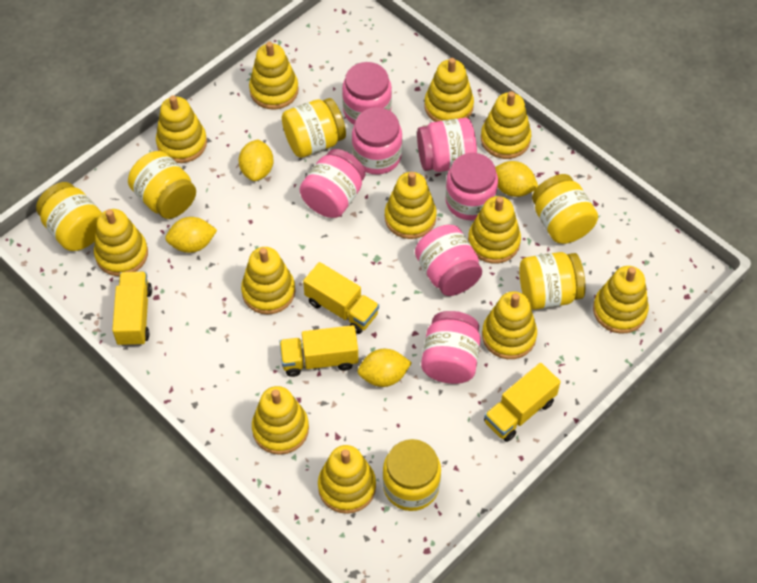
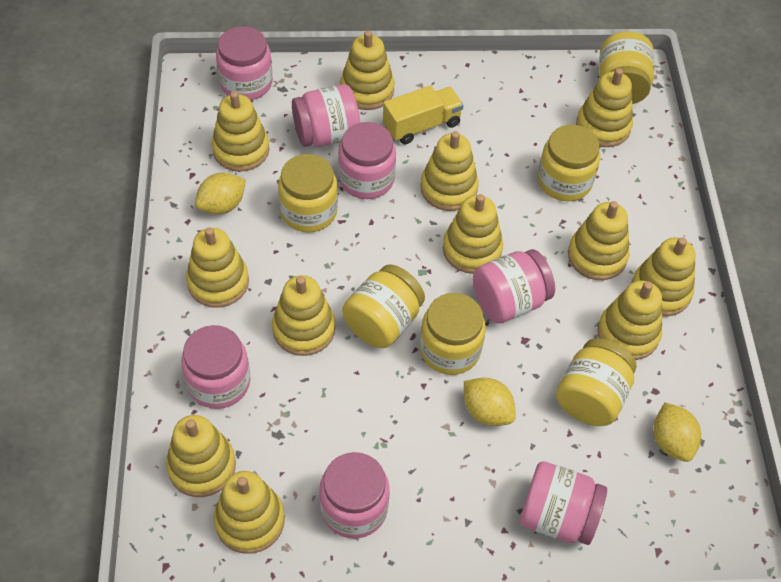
yellow lemon: [165,217,217,253] [239,139,274,181] [357,349,412,387] [495,161,538,197] = 4 -> [195,173,246,215] [464,378,516,426] [654,402,701,462] = 3
yellow truck: [112,272,152,346] [279,325,358,377] [303,262,379,334] [484,363,561,442] = 4 -> [383,85,464,144] = 1

